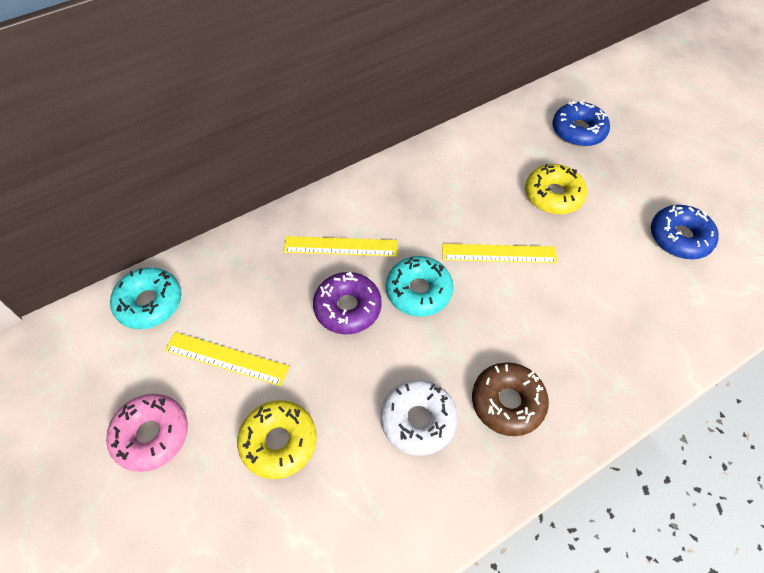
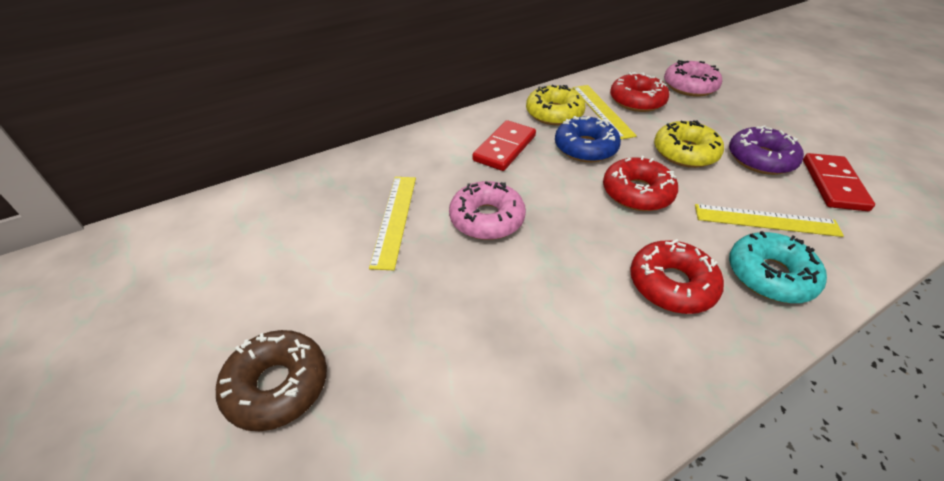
blue donut: [553,101,610,147] [651,205,719,259] = 2 -> [555,116,621,162] = 1
pink donut: [106,394,188,472] = 1 -> [449,181,526,240] [664,60,722,97] = 2
red domino: none = 0 -> [472,120,536,171] [803,153,875,211] = 2
red donut: none = 0 -> [603,156,678,211] [610,72,669,112] [630,239,724,314] = 3
turquoise donut: [110,267,181,329] [386,256,453,317] = 2 -> [729,231,827,303] = 1
white donut: [381,380,458,456] = 1 -> none = 0

